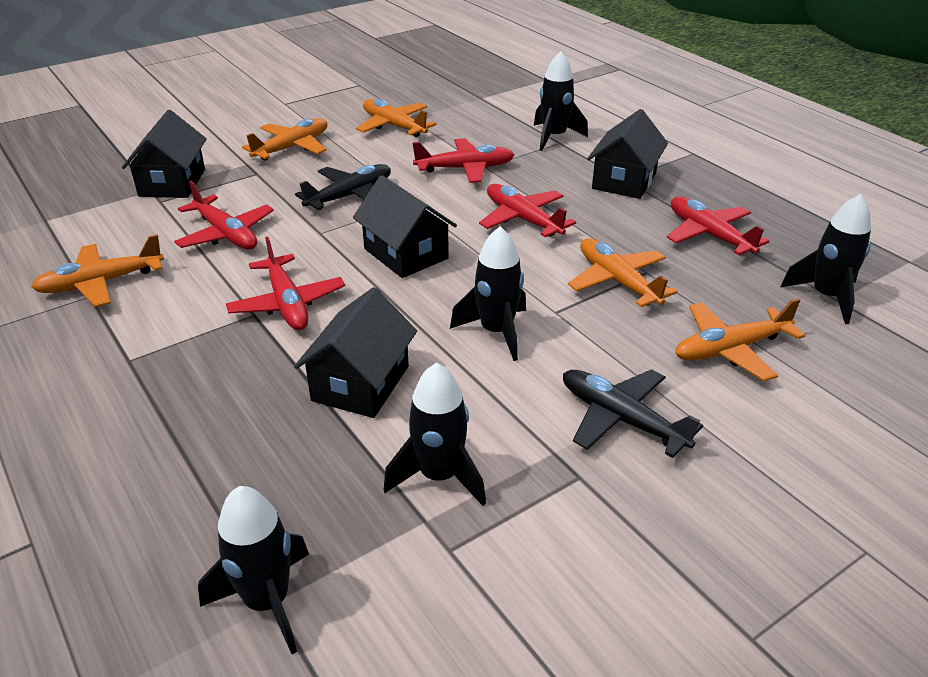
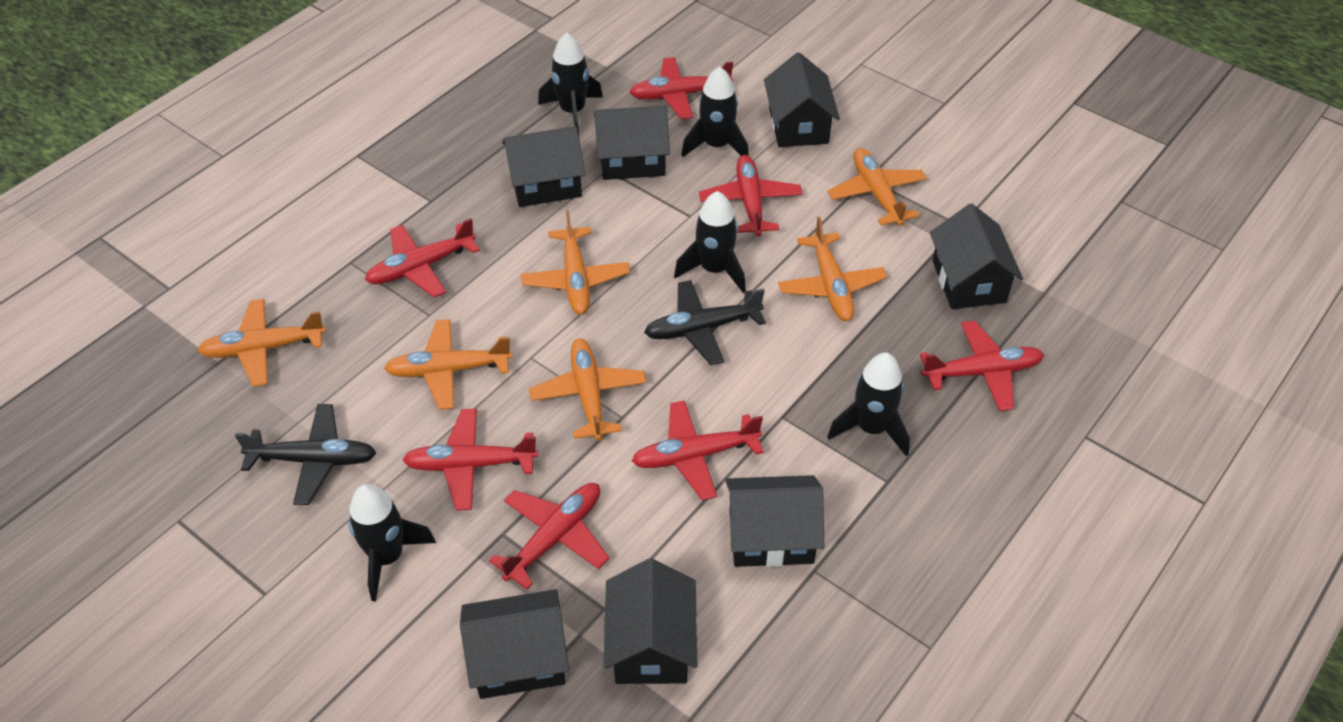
black house: [122,110,207,198] [294,287,417,418] [353,175,457,278] [587,109,668,199] = 4 -> [460,589,569,699] [502,126,585,207] [594,106,670,180] [603,559,697,684] [725,475,824,567] [764,53,840,147] [930,204,1023,309] = 7
orange plane: [31,234,164,307] [242,118,327,161] [356,99,437,137] [568,238,678,307] [675,298,805,381] = 5 -> [197,299,326,387] [384,319,513,410] [521,210,630,315] [529,338,646,441] [778,217,887,321] [827,148,927,226] = 6
red plane: [174,181,274,250] [226,236,345,330] [413,138,515,183] [479,184,576,237] [667,197,770,255] = 5 -> [365,218,480,297] [402,409,538,510] [489,483,609,590] [629,57,733,119] [632,400,764,500] [699,155,802,236] [920,320,1044,411] = 7

